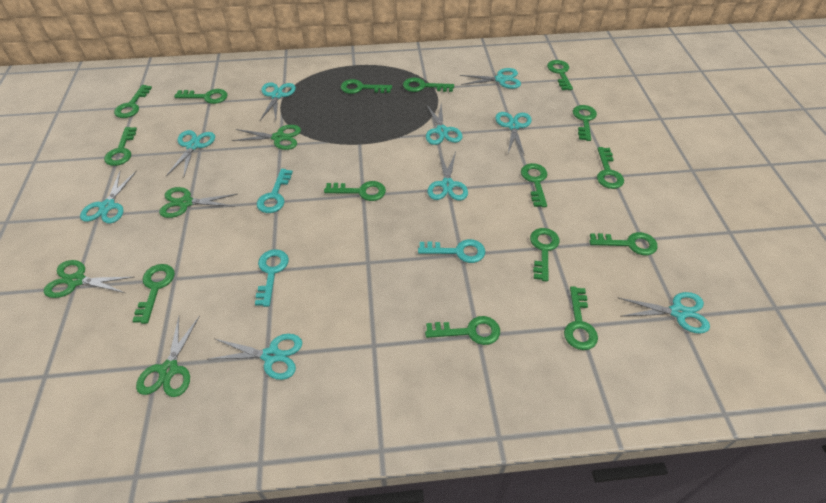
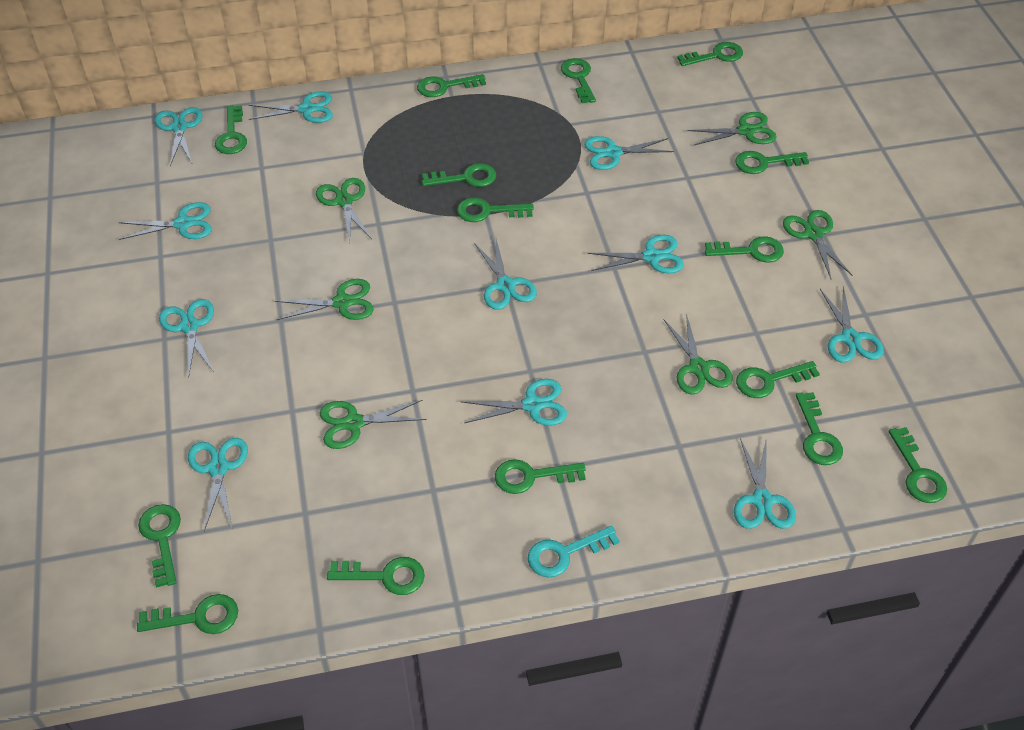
green scissors: [44,260,134,298] [136,315,200,397] [159,187,237,218] [232,125,301,150] = 4 -> [275,279,374,320] [316,178,372,243] [320,400,427,449] [663,313,733,395] [687,112,777,145] [783,210,852,278] = 6
turquoise key: [255,249,289,307] [257,169,293,213] [418,239,485,263] = 3 -> [528,526,620,577] = 1
turquoise scissors: [80,171,137,224] [166,130,215,178] [209,334,302,380] [260,83,296,121] [426,104,463,145] [428,152,468,200] [460,68,521,89] [495,112,532,156] [619,292,710,334] = 9 -> [119,202,212,240] [155,107,202,166] [159,299,214,378] [188,438,248,531] [249,91,333,123] [461,379,567,426] [474,239,537,310] [584,136,674,170] [587,235,684,274] [734,437,796,529] [820,286,884,363] = 11

